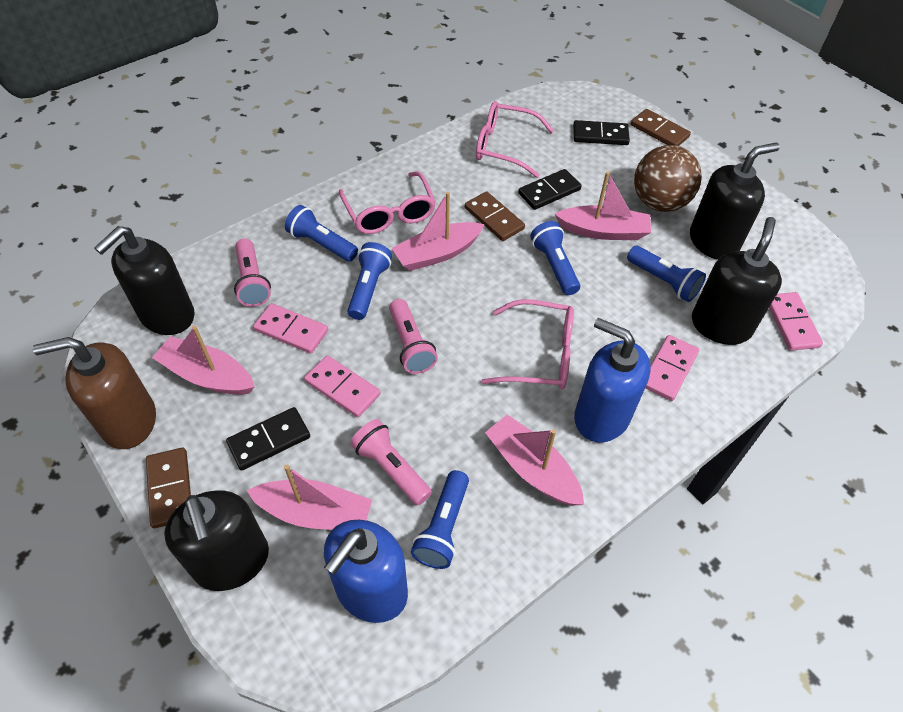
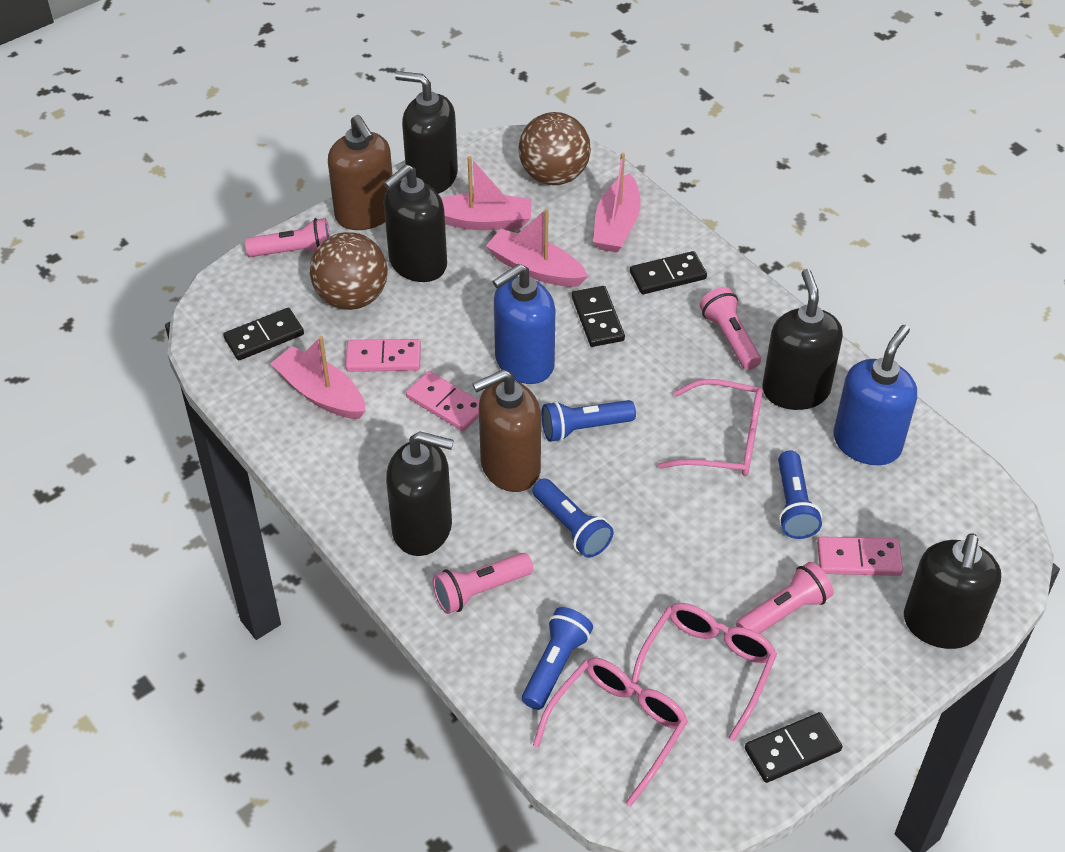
black domino: [226,407,310,471] [518,169,581,210] [573,120,630,145] = 3 -> [223,308,304,360] [572,286,625,347] [630,251,707,294] [745,712,843,783] = 4
black soap dispenser: [94,226,195,335] [164,490,269,591] [690,142,780,260] [692,217,782,345] = 4 -> [383,164,447,282] [386,431,454,556] [395,71,458,194] [762,269,843,410] [904,533,1001,649] = 5
blue flashlight: [285,205,358,262] [347,242,392,320] [411,470,469,569] [530,221,580,295] [627,246,706,302] = 5 -> [522,607,593,710] [532,478,614,558] [542,400,636,442] [778,451,822,539] = 4
brown ball: [634,145,702,212] = 1 -> [310,232,388,310] [519,112,591,185] = 2
brown domino: [146,448,191,528] [465,191,525,241] [631,109,691,146] = 3 -> none = 0
brown soap dispenser: [33,337,156,449] = 1 -> [328,115,393,230] [472,369,541,492] = 2
pink boat: [152,326,255,395] [247,465,372,530] [392,192,485,271] [485,415,584,505] [555,172,651,240] = 5 -> [270,336,366,419] [441,156,532,230] [486,208,588,287] [593,153,641,252] = 4
pink domino: [253,303,328,354] [304,355,381,417] [645,335,699,401] [769,292,823,351] = 4 -> [345,339,421,372] [406,371,480,431] [817,536,903,576] = 3
pink flashlight: [234,238,271,307] [350,419,432,506] [389,299,438,374] = 3 -> [245,218,331,257] [433,553,533,614] [700,287,761,370] [736,562,833,634] = 4

